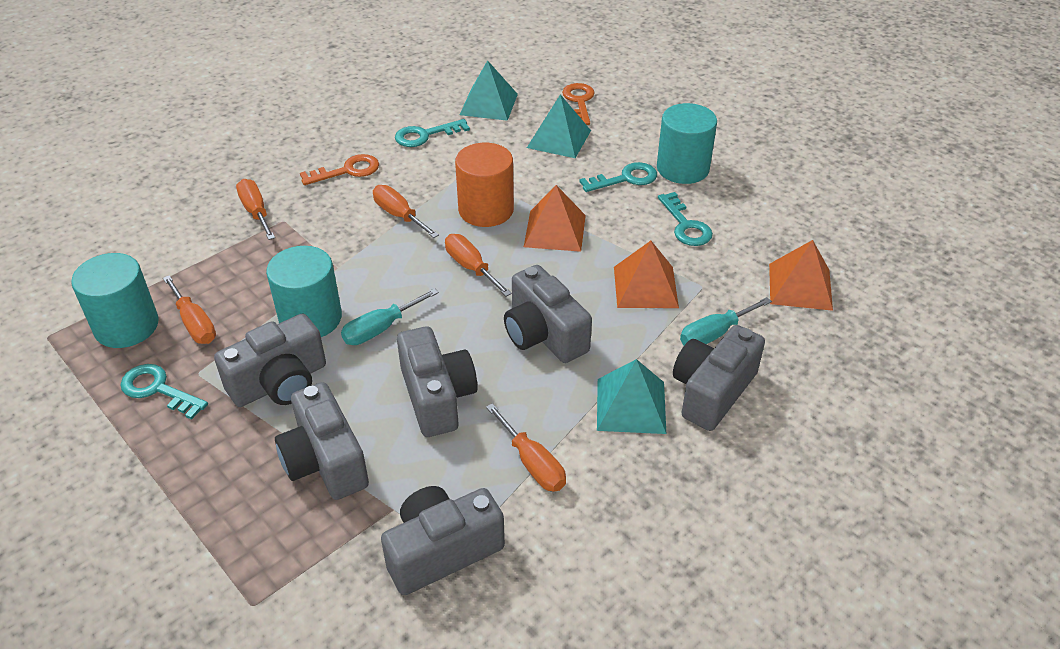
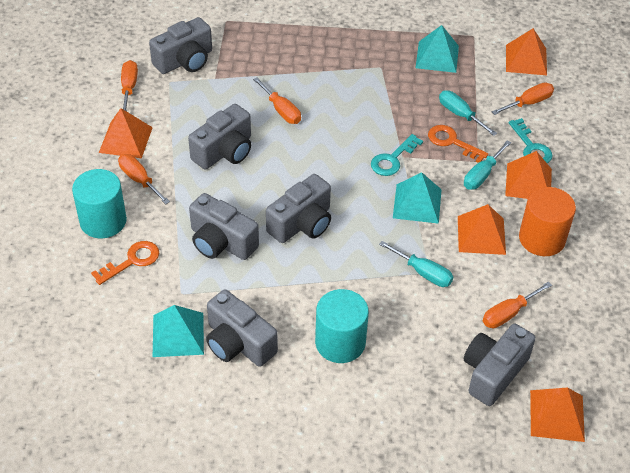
orange pyramid: [524,185,586,252] [614,241,679,308] [769,240,833,311] = 3 -> [99,108,153,158] [458,204,506,255] [505,151,552,199] [506,28,547,75] [530,387,585,442] = 5
turquoise cylinder: [71,253,159,348] [266,246,342,337] [657,103,717,184] = 3 -> [72,169,127,238] [315,289,369,363] = 2
turquoise key: [121,364,208,420] [395,119,470,147] [579,162,657,192] [658,192,713,246] = 4 -> [371,134,423,176] [509,118,553,163] = 2
turquoise screwdriver: [341,288,439,345] [680,297,772,345] = 2 -> [379,241,453,287] [439,90,497,136] [464,141,511,190] = 3

